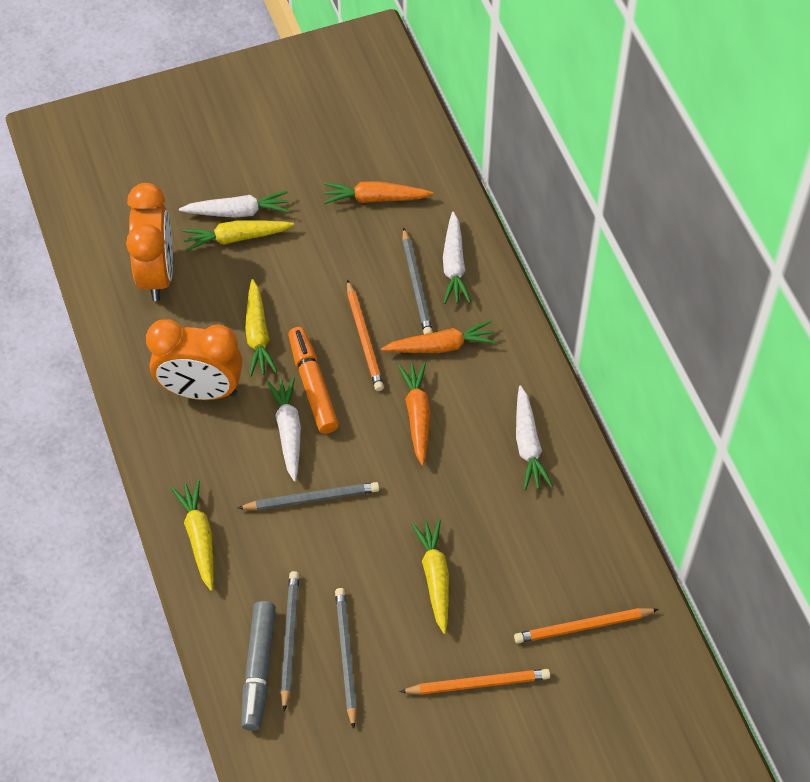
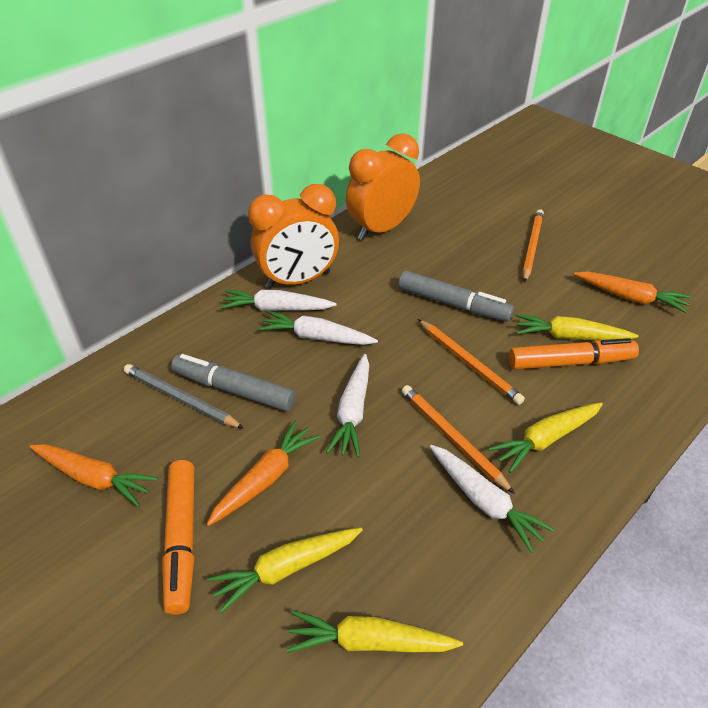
grey marker: [241,601,276,731] = 1 -> [171,354,296,412] [398,271,514,322] = 2
grey pencil: [238,482,379,510] [281,571,299,712] [335,588,357,729] [402,227,433,334] = 4 -> [124,364,244,429] = 1
orange marker: [288,327,339,434] = 1 -> [162,460,194,615] [509,338,639,370] = 2

